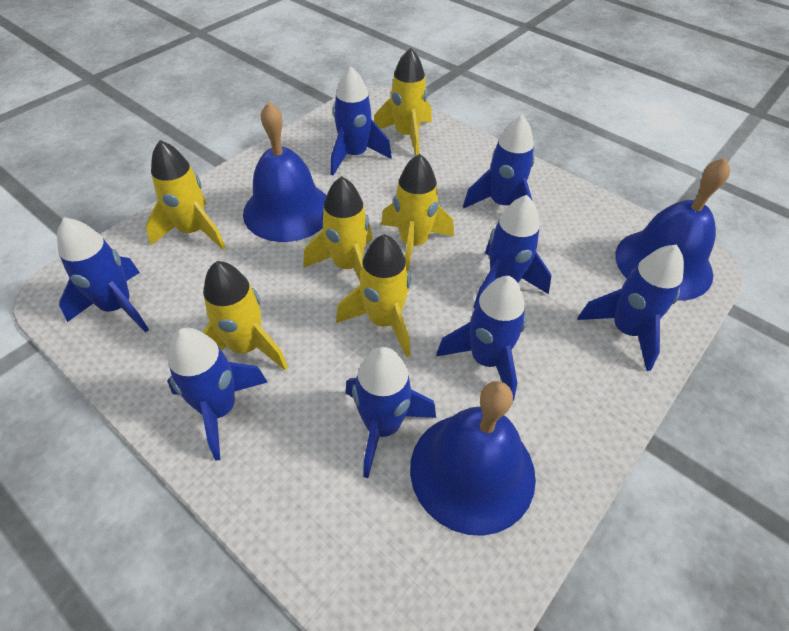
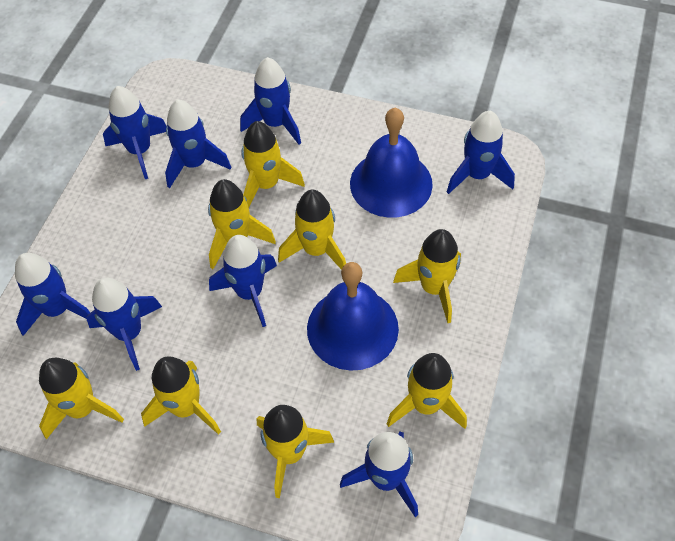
blue bell: [243,102,327,242] [410,381,536,536] [615,158,730,301] = 3 -> [307,262,399,371] [350,108,433,218] = 2
yellow rocket: [146,140,226,250] [203,261,288,371] [304,176,373,281] [336,234,411,357] [374,47,432,156] [381,153,454,271] = 6 -> [39,358,124,439] [141,356,221,435] [208,179,276,269] [242,121,305,208] [256,405,334,499] [278,189,346,270] [387,353,467,429] [393,229,461,323] = 8

